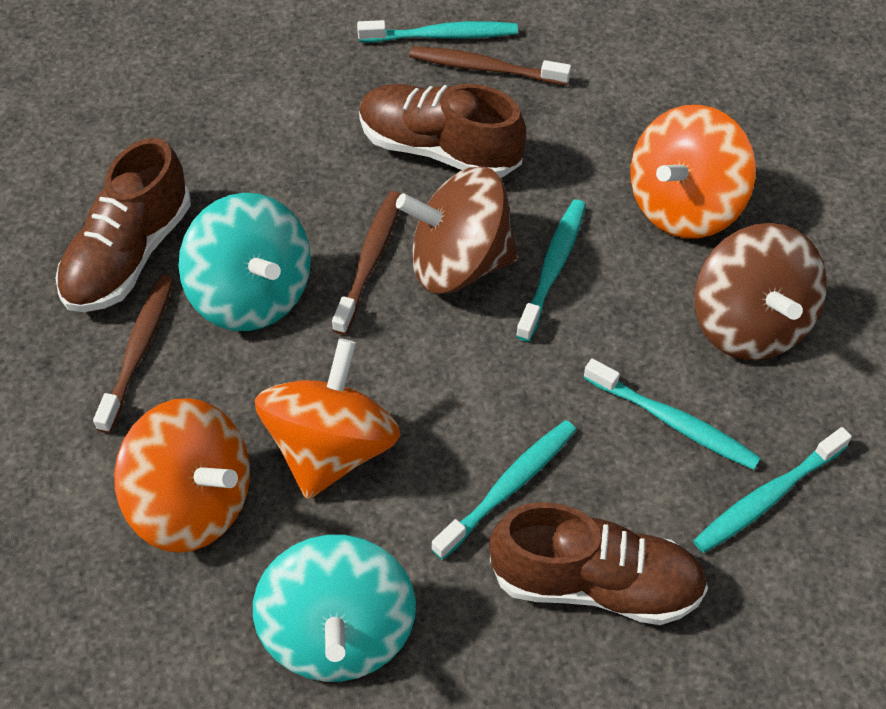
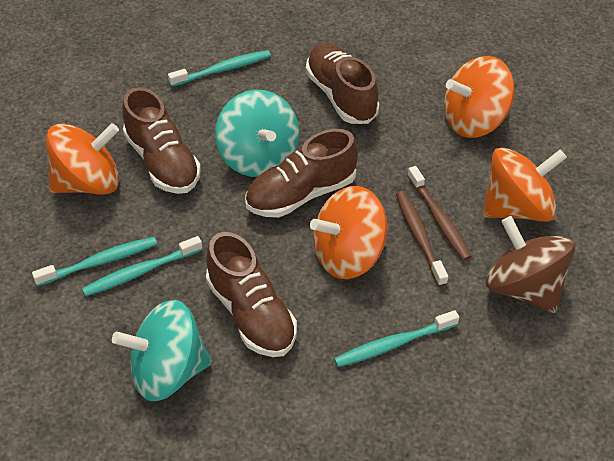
brown shoe: [56,138,191,312] [359,84,526,178] [489,502,708,625] = 3 -> [122,87,201,194] [206,232,297,357] [245,129,358,218] [306,43,379,124] = 4
brown spinning top: [396,167,518,294] [695,223,827,360] = 2 -> [486,216,575,313] = 1
brown toothbrush: [93,275,174,433] [332,191,401,335] [409,46,571,85] = 3 -> [396,191,448,287] [408,166,472,261] = 2
orange spinning top: [114,398,250,553] [255,338,401,499] [631,105,756,239] = 3 -> [46,123,119,195] [310,186,387,279] [444,56,515,138] [483,147,567,222] = 4
turquoise toothbrush: [357,20,518,42] [431,420,576,560] [516,199,586,342] [584,359,761,470] [693,427,852,553] = 5 -> [32,237,157,286] [82,236,203,296] [168,50,271,87] [334,310,459,367] = 4

